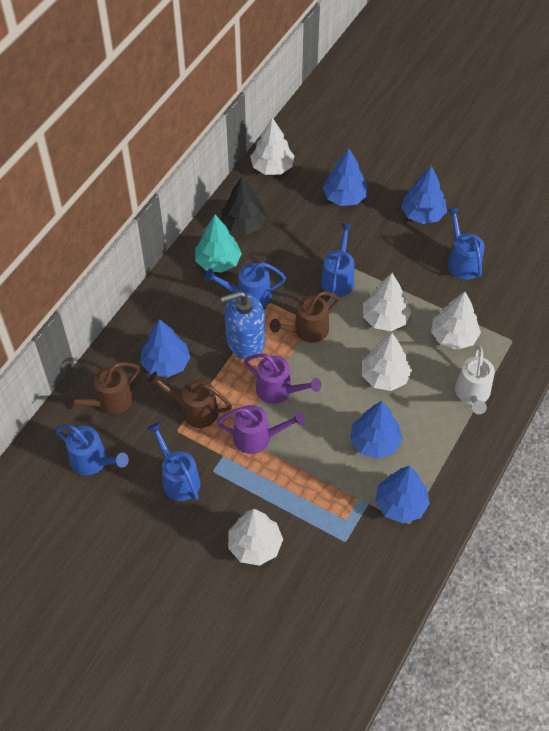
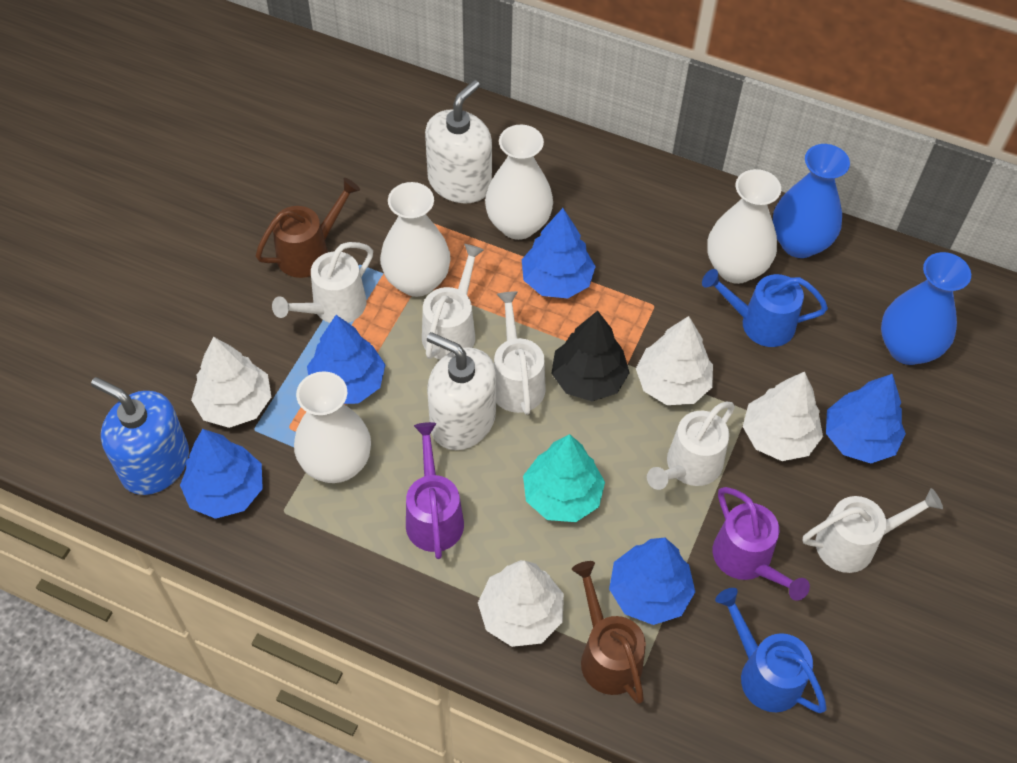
blue vase: none = 0 -> [773,144,850,258] [881,252,971,365] = 2
blue watering can: [55,424,129,475] [147,422,200,501] [205,262,286,308] [321,223,354,297] [447,207,485,280] = 5 -> [702,269,828,347] [715,588,827,713] = 2
brown watering can: [64,362,140,415] [148,371,232,428] [270,291,339,343] = 3 -> [256,178,360,278] [572,561,646,704] = 2
white soap dispenser: none = 0 -> [425,80,492,203] [427,332,496,450] = 2
white tree: [228,509,283,566] [250,117,295,175] [362,333,412,391] [363,273,411,331] [431,292,481,350] = 5 -> [191,337,271,428] [478,560,564,647] [636,316,713,405] [743,372,823,461] = 4
white vase: none = 0 -> [294,371,371,483] [380,182,451,297] [485,125,553,240] [707,169,781,284] = 4
white watering can: [455,346,495,414] = 1 -> [272,242,373,323] [422,244,484,360] [494,291,546,415] [647,402,735,490] [803,488,943,573] = 5

